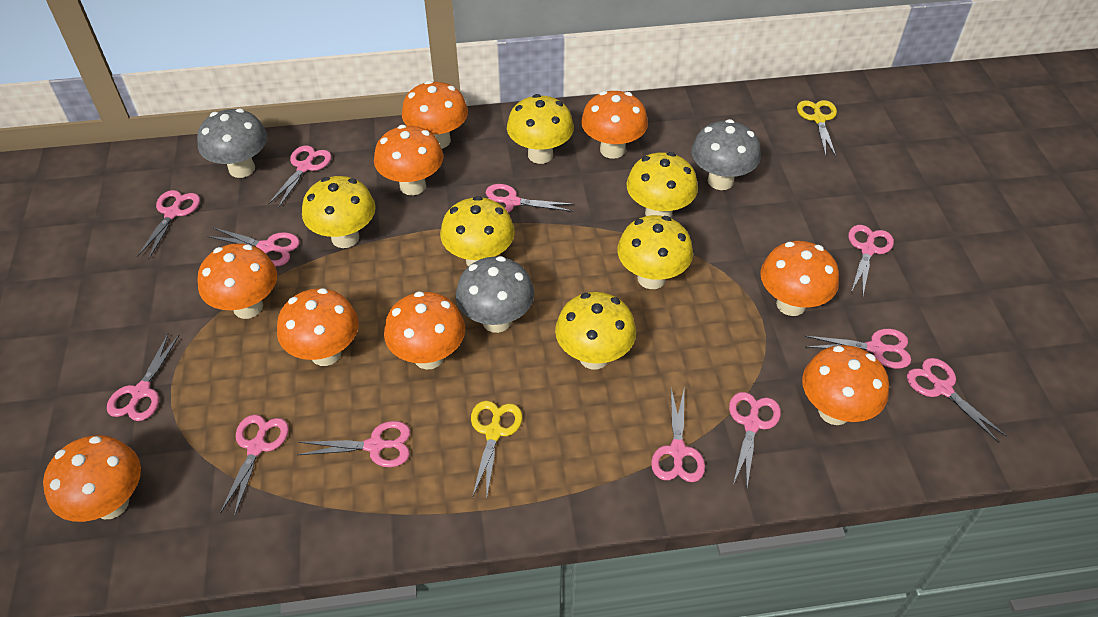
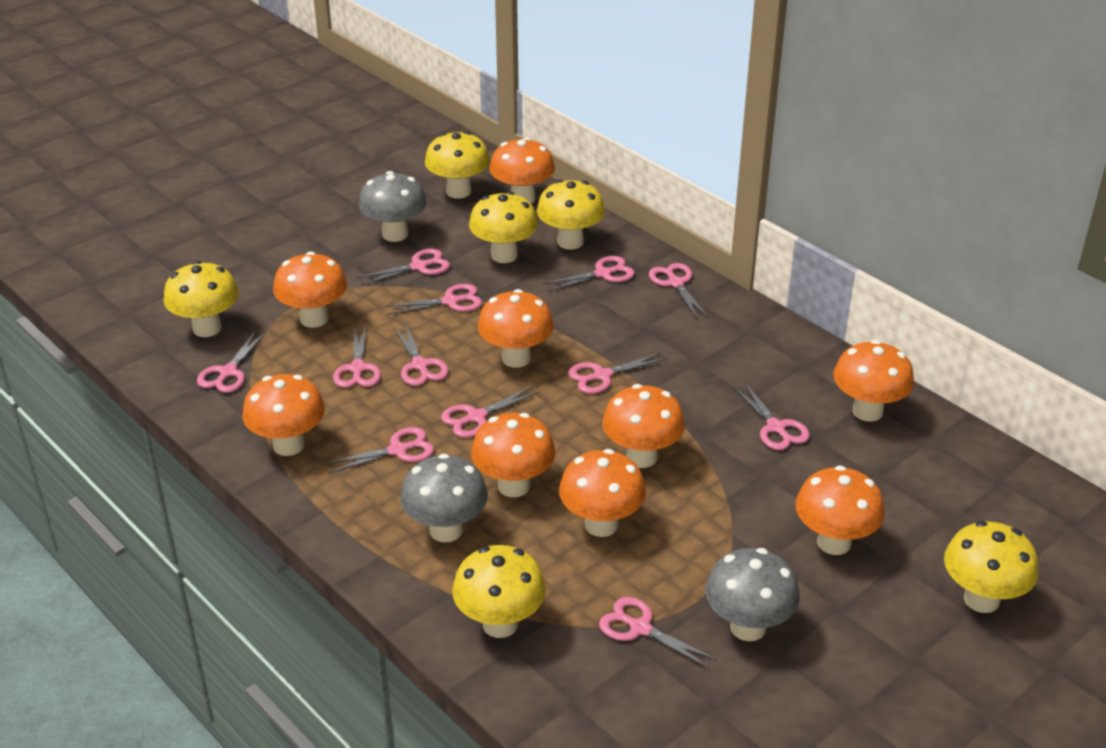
yellow scissors: [471,401,523,500] [797,100,837,156] = 2 -> none = 0

